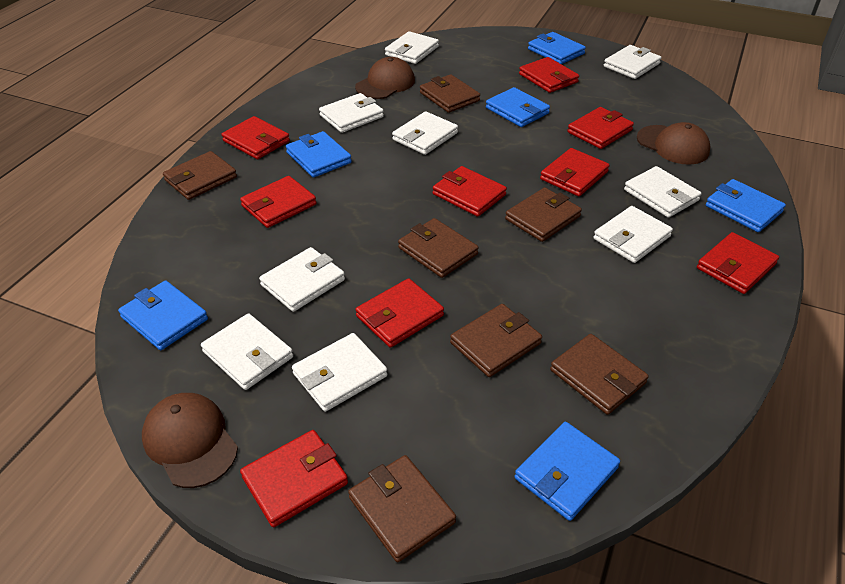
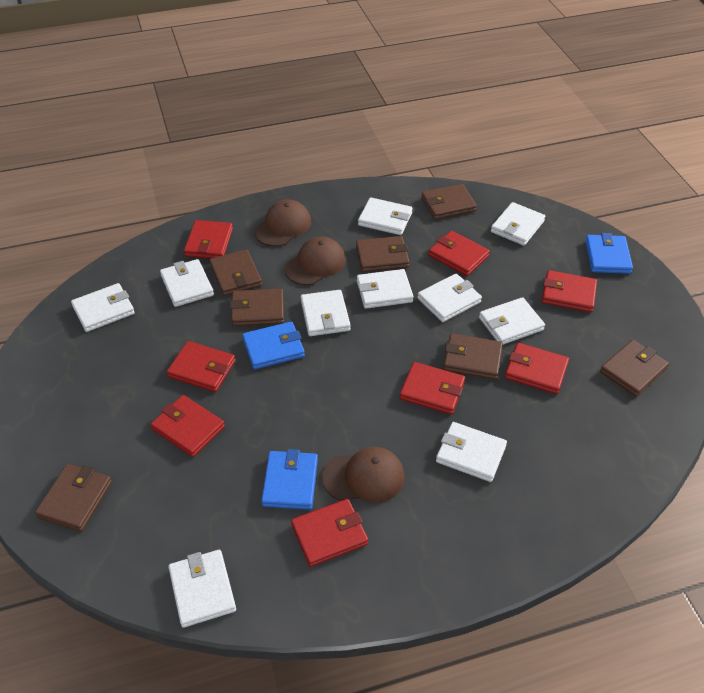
blue wallet: [118,280,208,350] [286,131,352,177] [486,87,550,127] [515,422,620,521] [528,32,586,64] [706,179,786,232] = 6 -> [242,321,305,369] [261,449,318,510] [585,233,633,274] = 3
red wallet: [222,116,290,159] [240,176,317,228] [240,430,348,527] [355,278,444,348] [433,166,507,217] [519,57,579,93] [540,148,610,196] [567,107,634,149] [697,232,779,294] = 9 -> [151,395,225,457] [167,341,235,392] [184,220,233,259] [291,499,368,567] [400,362,465,414] [429,231,490,276] [505,343,569,394] [542,270,597,312] = 8
white wallet: [201,313,293,390] [259,247,345,312] [292,333,387,412] [319,93,384,133] [385,31,439,64] [392,111,458,155] [593,206,673,263] [604,45,661,79] [624,166,701,218] = 9 -> [71,283,135,332] [160,259,214,307] [168,550,236,628] [301,290,351,336] [357,269,414,309] [358,197,413,235] [417,274,482,322] [436,422,507,482] [479,297,545,345] [491,202,545,246] = 10

